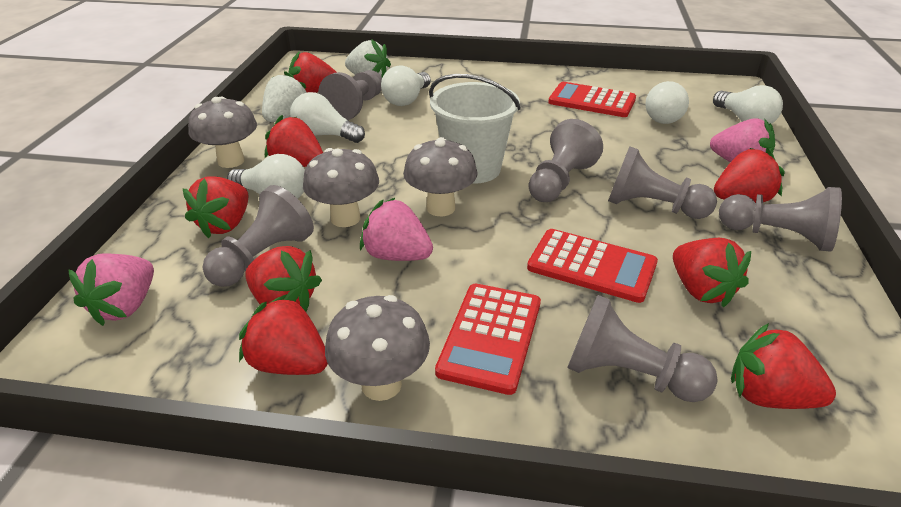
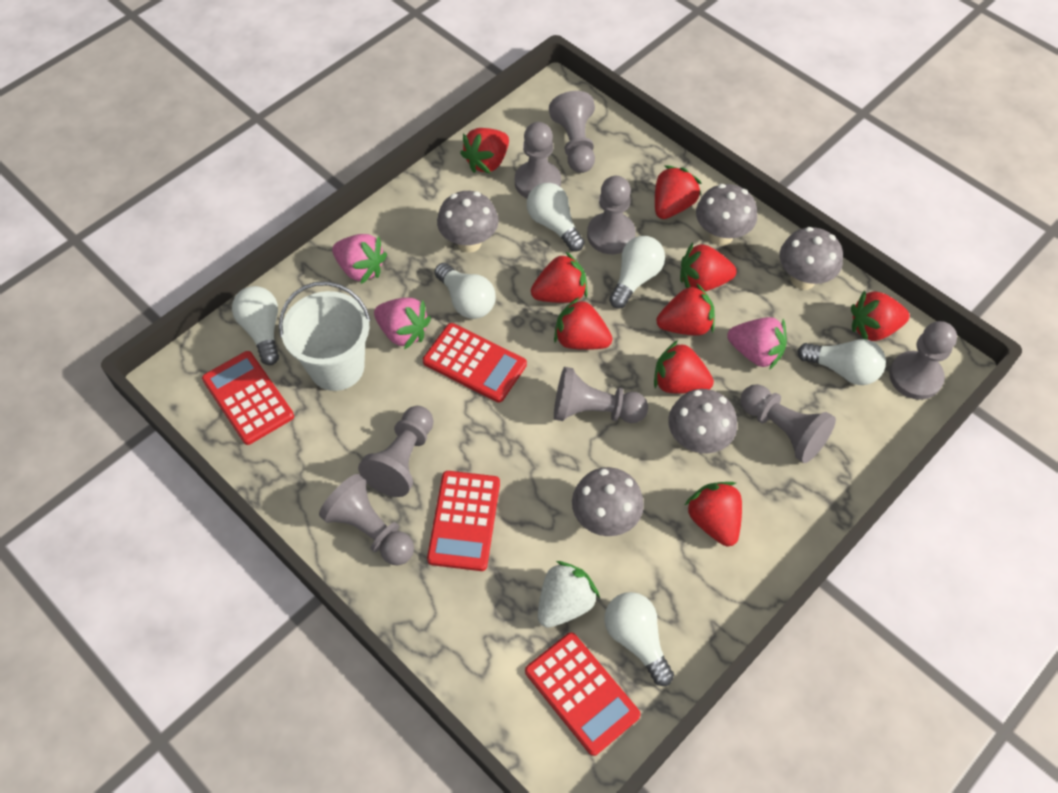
grey mushroom: [188,97,257,168] [303,148,379,227] [325,295,430,401] [403,137,478,216] = 4 -> [437,191,499,253] [572,467,644,536] [668,389,737,453] [696,184,757,246] [779,227,843,290] = 5
grey pawn: [203,185,314,287] [318,70,382,120] [528,119,603,202] [567,295,718,402] [608,146,717,219] [719,187,842,252] = 6 -> [319,474,414,565] [358,406,433,497] [515,122,561,198] [549,91,595,173] [554,367,648,423] [587,176,636,254] [740,384,836,463] [889,321,957,400] = 8
red calculator: [435,283,541,395] [527,229,658,303] [548,82,636,117] = 3 -> [202,351,294,445] [423,323,527,403] [427,471,500,571] [525,632,641,756] = 4
red strawberry: [183,176,248,238] [239,294,328,375] [245,246,322,312] [265,115,323,167] [288,51,337,93] [673,238,751,308] [714,148,785,203] [731,323,836,409] = 8 -> [460,128,509,174] [531,251,587,303] [554,297,612,350] [654,340,714,394] [655,166,701,219] [656,283,715,336] [680,243,737,291] [685,482,742,547] [851,290,910,341] = 9
white light bulb: [227,154,305,199] [290,92,365,143] [381,65,431,106] [645,81,689,124] [713,85,783,124] = 5 -> [232,286,279,365] [434,263,496,319] [527,183,585,251] [604,592,674,686] [609,236,665,309] [797,339,886,385] = 6
white strawberry: [262,71,307,122] [345,40,391,78] = 2 -> [538,561,600,628] = 1

